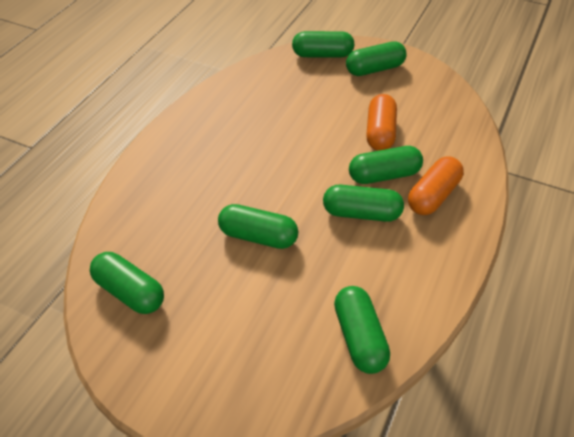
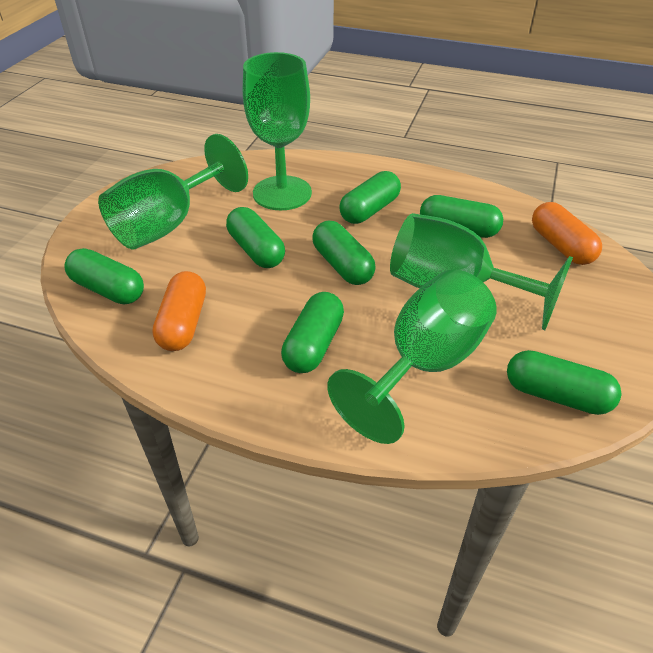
green goblet: none = 0 -> [98,134,248,250] [243,52,312,210] [327,269,497,444] [390,213,573,330] = 4

